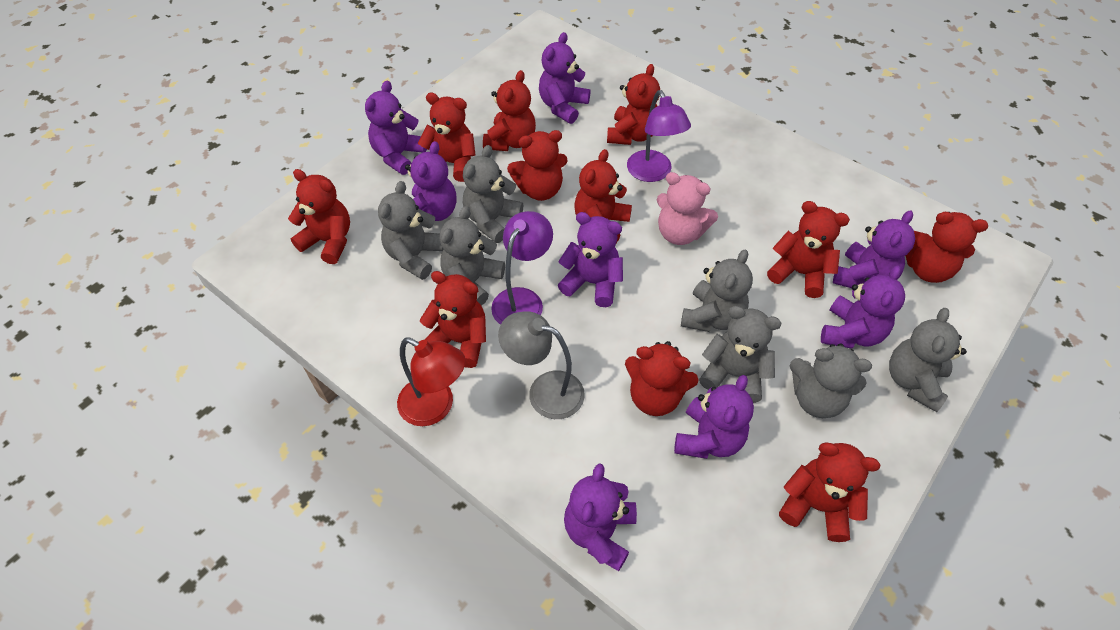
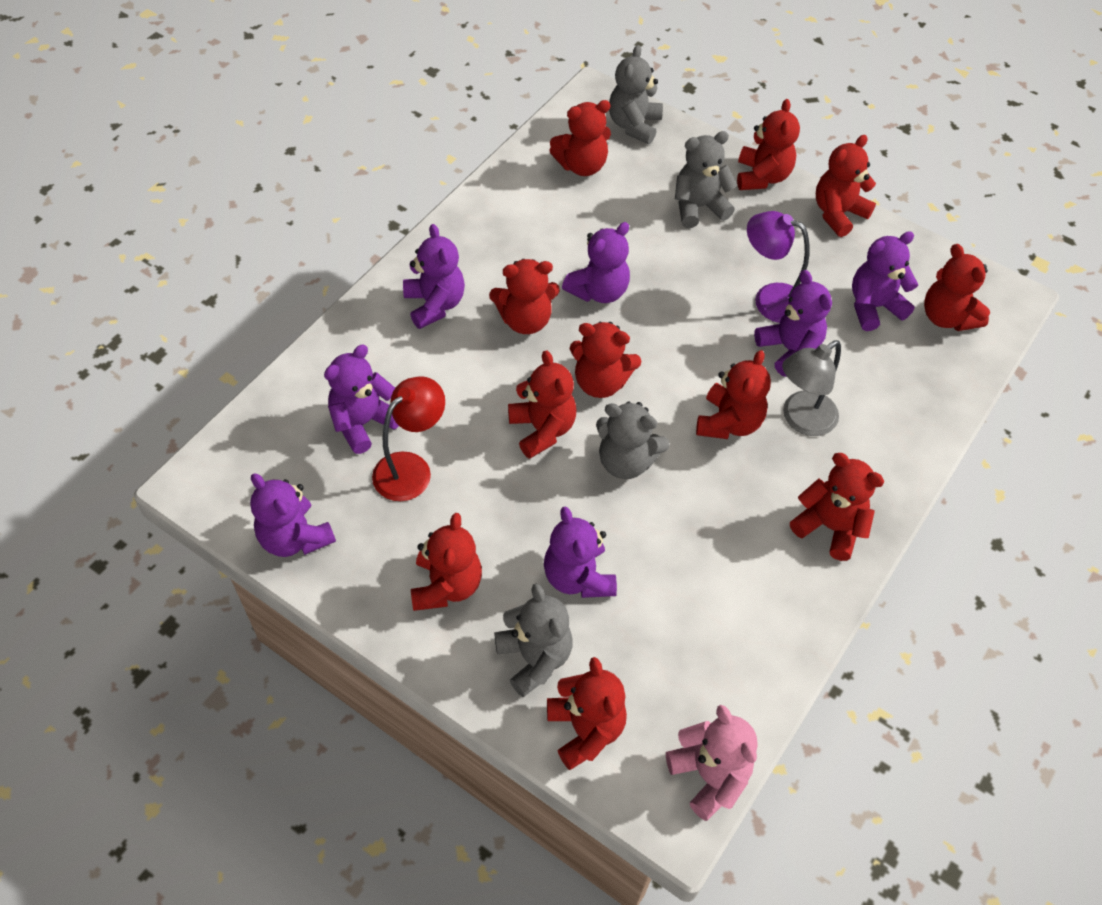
grey teddy bear: [378,181,443,280] [440,206,505,306] [463,145,523,243] [681,250,753,332] [699,306,782,403] [790,343,872,418] [889,308,967,412] = 7 -> [494,584,573,697] [596,402,670,479] [609,45,663,144] [675,131,737,228] = 4
purple lamp: [491,211,553,325] [627,90,691,182] = 2 -> [747,211,809,323] = 1
purple teddy bear: [365,81,427,175] [405,141,457,221] [539,32,591,124] [558,212,623,307] [564,463,637,571] [674,375,754,459] [821,265,905,349] [833,210,915,288] = 8 -> [250,473,336,557] [324,345,399,454] [403,224,465,329] [544,507,617,598] [562,222,630,303] [754,270,832,377] [852,231,918,331] = 7

